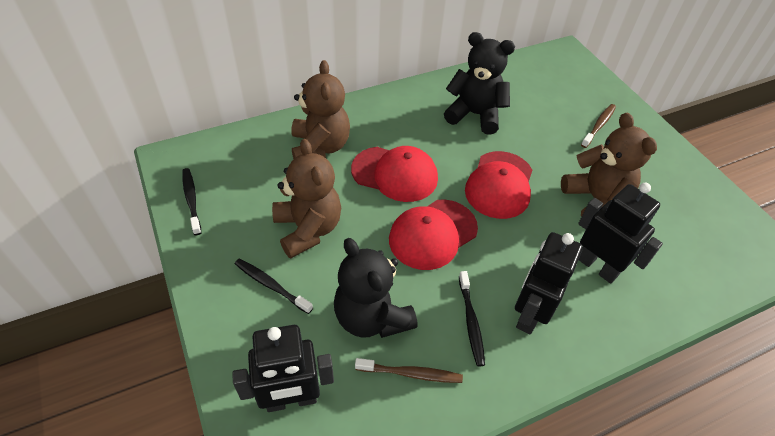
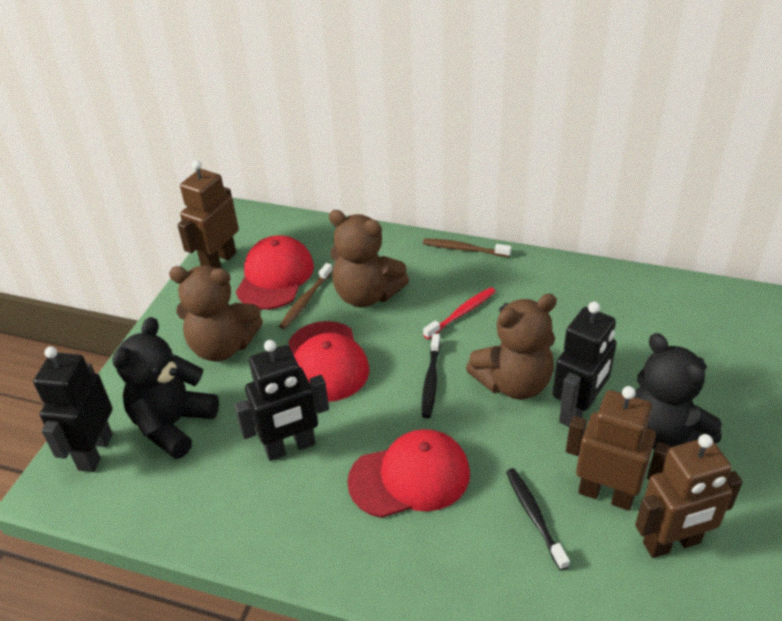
black toothbrush: [182,168,201,235] [235,259,313,314] [459,271,485,366] = 3 -> [422,334,440,418] [506,468,570,571] = 2
brown robot: none = 0 -> [177,160,239,268] [566,386,671,511] [635,434,743,558] = 3
red toothbrush: none = 0 -> [423,287,496,339] = 1

